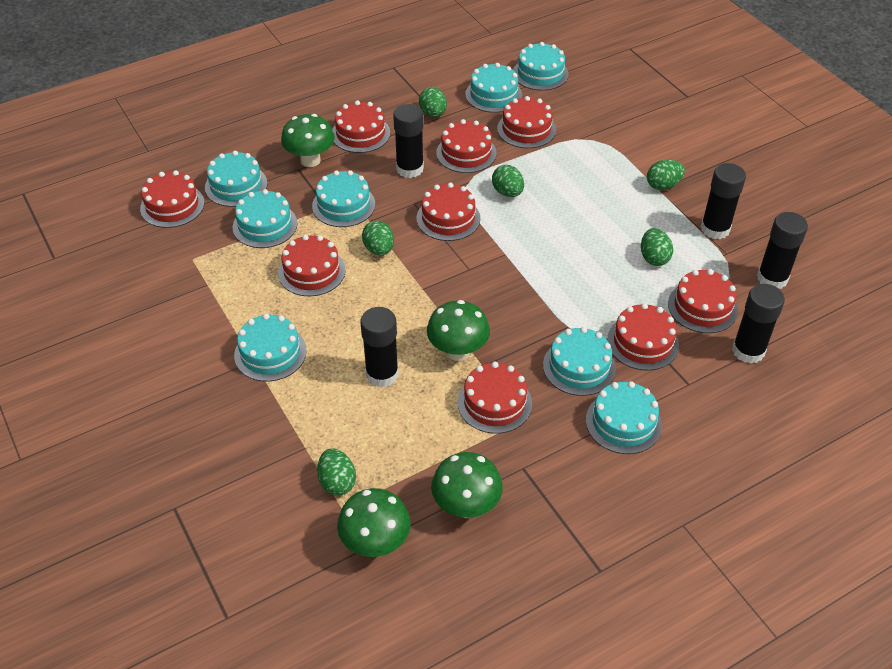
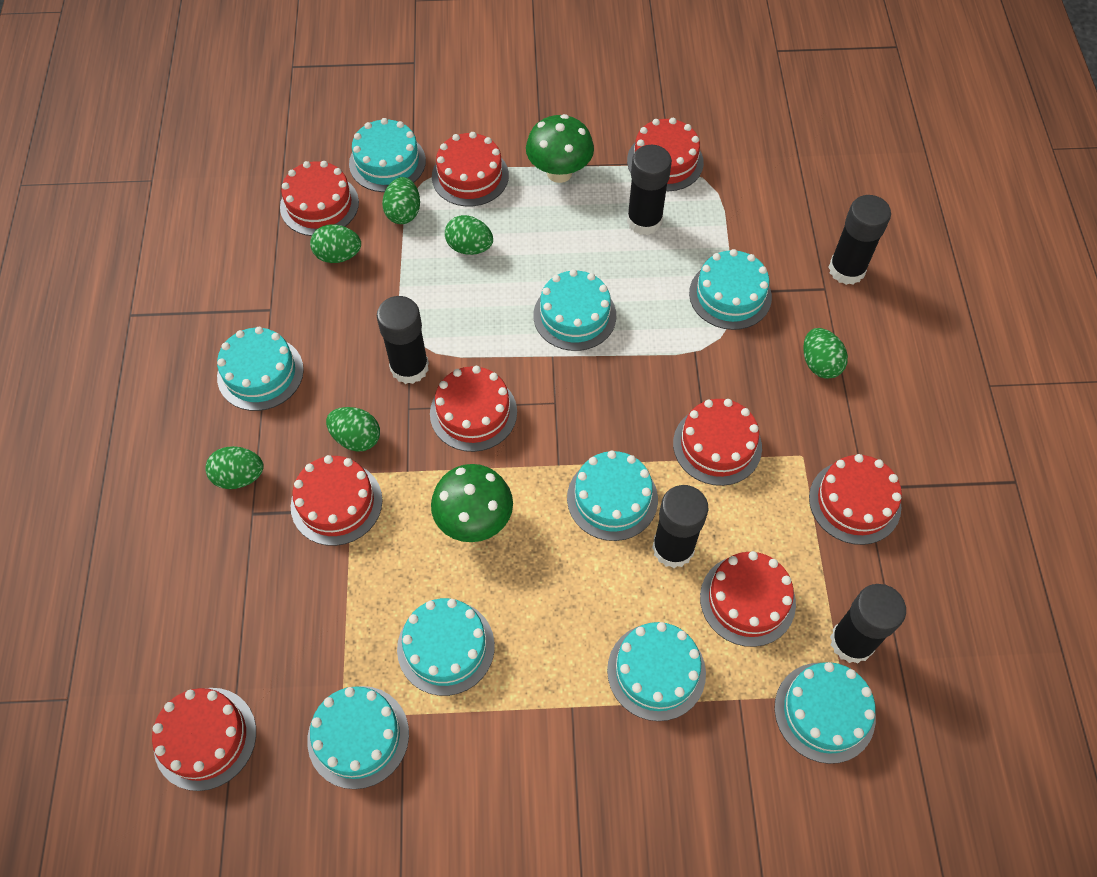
green mushroom: [281,114,335,167] [337,488,411,557] [427,300,490,361] [431,452,503,518] = 4 -> [431,464,513,542] [526,114,594,183] = 2
turquoise cake: [205,151,267,207] [233,189,297,248] [234,313,307,381] [312,170,375,227] [465,63,522,113] [513,42,569,91] [543,327,616,396] [586,381,662,454] = 8 -> [217,327,304,411] [307,686,409,789] [349,118,426,192] [397,598,495,696] [533,269,616,351] [567,450,658,541] [607,622,706,721] [689,249,772,330] [775,662,876,764] = 9

